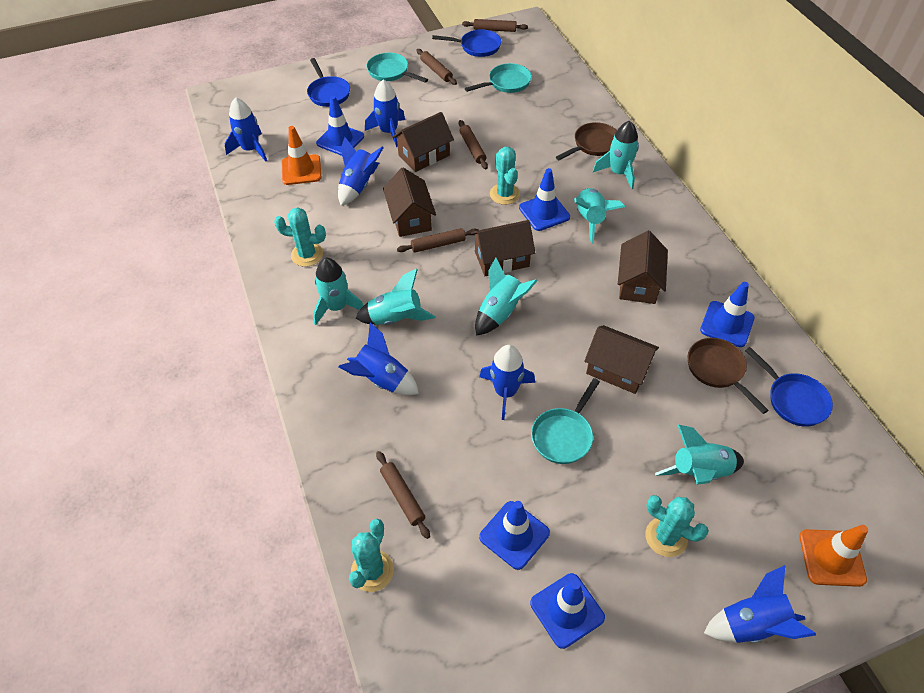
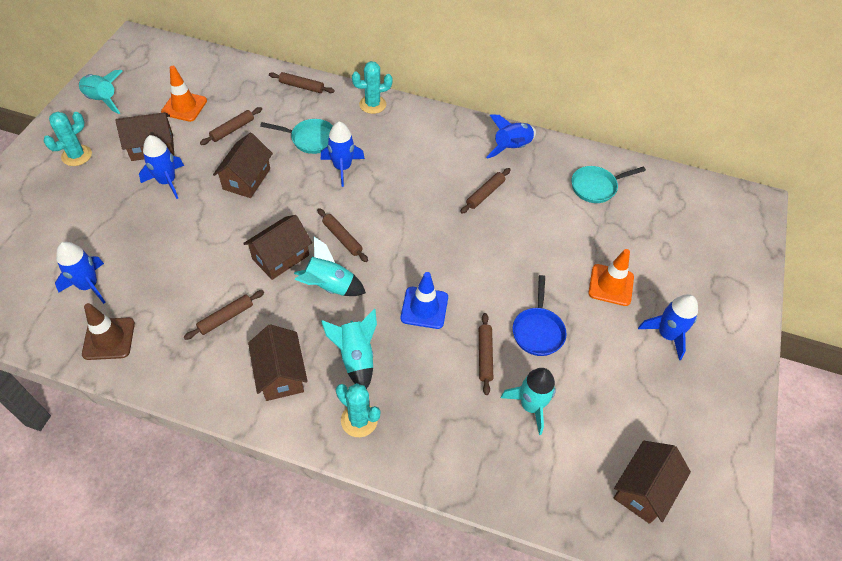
blue pan: [307,58,350,107] [432,29,501,57] [745,347,833,426] = 3 -> [513,275,567,356] = 1
blue rocket: [224,97,267,162] [338,137,384,206] [338,322,419,395] [365,80,405,147] [479,345,535,420] [704,565,816,643] = 6 -> [55,242,106,304] [139,135,184,199] [321,121,365,187] [486,114,536,159] [638,294,698,360] = 5
blue traffic cone: [316,96,364,156] [479,501,550,570] [519,168,570,231] [530,573,605,649] [700,282,754,347] = 5 -> [401,272,448,329] = 1
brown pan: [556,122,617,160] [687,338,769,414] = 2 -> none = 0
brown rolling pin: [376,451,430,539] [397,228,478,253] [417,49,457,85] [458,120,488,169] [462,19,528,32] = 5 -> [184,290,264,340] [200,107,262,145] [269,72,335,93] [317,208,368,262] [460,168,511,214] [479,313,493,395] = 6
brown traffic cone: none = 0 -> [82,303,135,360] = 1
turquoise cactus: [274,207,326,267] [349,519,394,592] [490,147,520,205] [645,495,709,557] = 4 -> [43,112,92,166] [336,383,380,437] [352,61,393,114] = 3
turquoise pan: [366,53,428,83] [465,63,532,93] [531,378,600,464] = 3 -> [260,119,333,154] [571,166,646,203] = 2
turquoise rocket: [313,258,364,325] [356,269,436,325] [475,257,537,336] [574,188,625,244] [593,120,639,190] [655,424,744,485] = 6 -> [79,70,123,114] [294,237,366,296] [321,309,377,389] [501,368,556,435] = 4

